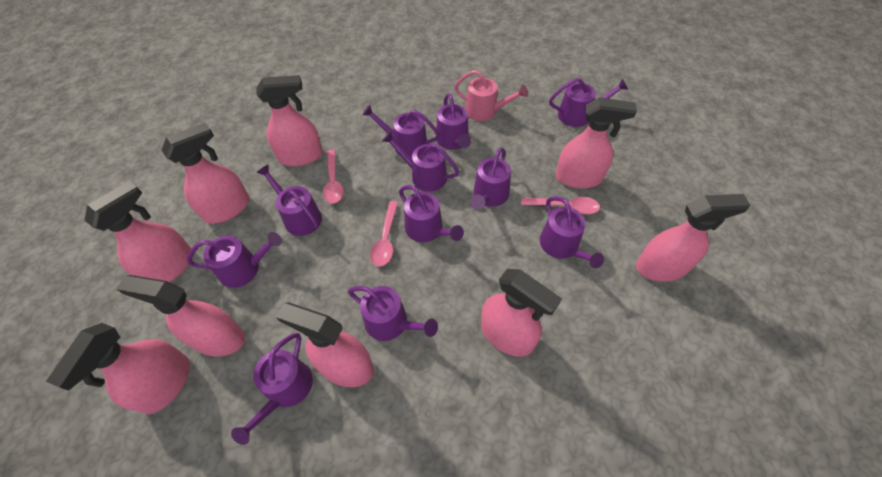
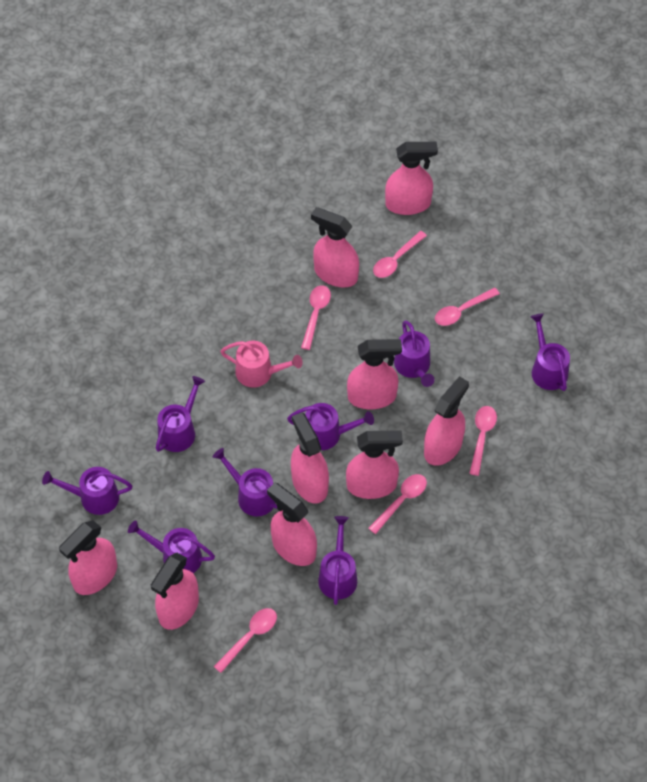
pink spoon: [323,150,344,204] [370,201,398,267] [521,197,600,214] = 3 -> [214,608,277,673] [301,285,331,350] [368,474,427,534] [373,231,427,278] [435,288,500,326] [469,406,497,476] = 6
purple watering can: [187,232,282,288] [231,333,313,445] [256,165,322,236] [348,286,438,341] [362,105,440,158] [382,131,459,192] [399,185,464,242] [436,93,471,150] [470,148,511,209] [540,196,604,269] [549,78,628,127] = 11 -> [42,467,133,515] [128,520,215,573] [156,376,205,452] [212,448,277,516] [287,403,374,450] [318,516,357,605] [394,320,434,387] [530,313,570,391] = 8

